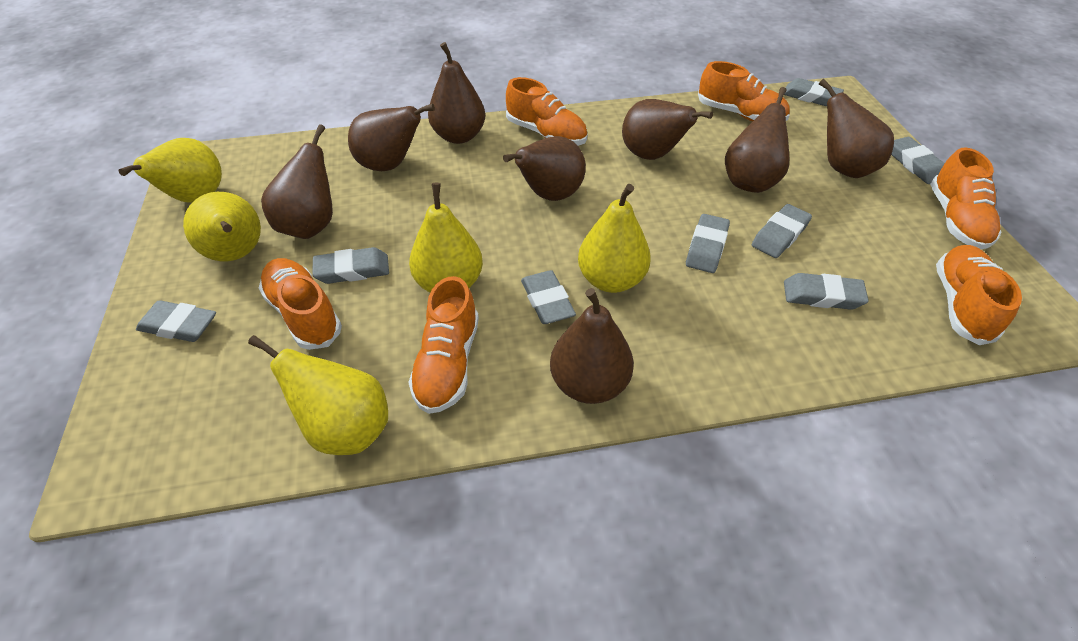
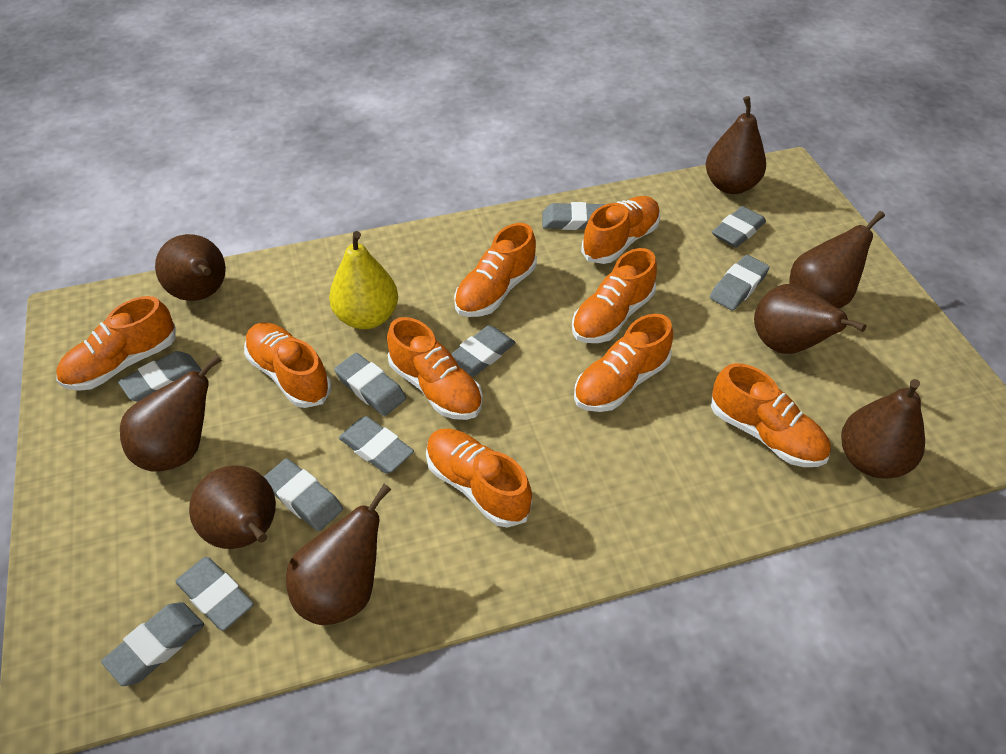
grey eraser: [136,300,216,342] [312,247,389,284] [521,270,576,324] [686,214,730,273] [752,204,812,258] [784,78,844,106] [784,273,869,310] [891,137,945,184] = 8 -> [101,602,204,686] [118,351,202,402] [175,557,254,631] [264,458,343,531] [334,353,406,416] [339,416,414,473] [451,325,516,377] [542,202,604,230] [710,255,770,311] [712,206,766,248] = 10
orange shoe: [259,258,342,350] [408,276,479,414] [506,77,588,146] [698,61,790,122] [930,147,1002,249] [936,245,1022,345] = 6 -> [56,296,176,391] [244,322,331,408] [387,317,483,420] [426,428,532,527] [454,223,537,317] [572,248,657,343] [574,314,673,412] [581,196,660,264] [711,363,831,467] = 9
yellow pear: [119,138,222,203] [183,192,261,261] [248,335,388,455] [409,183,483,292] [578,184,651,293] = 5 -> [329,231,398,329] = 1

